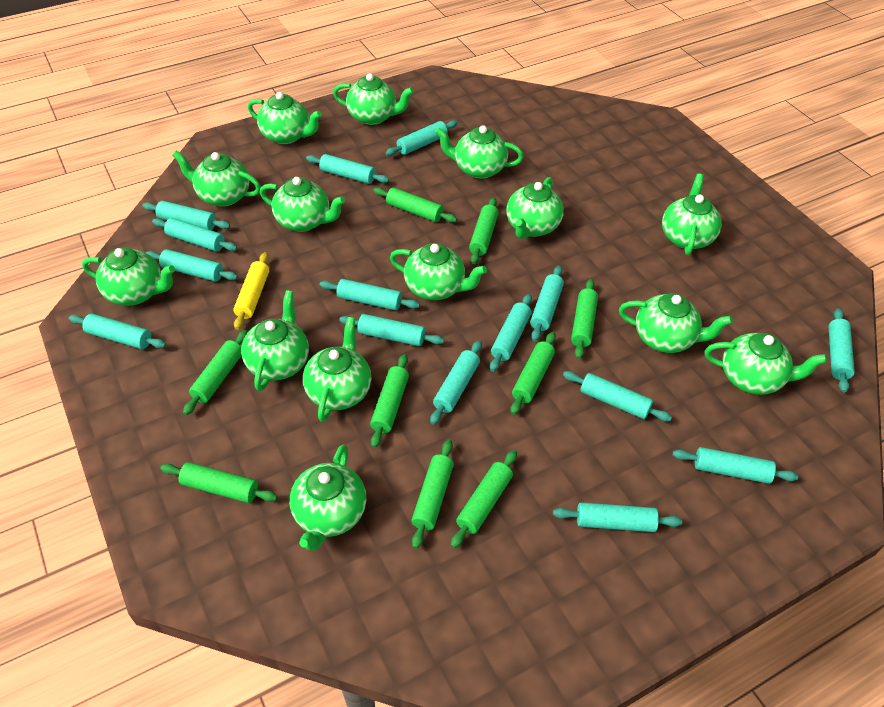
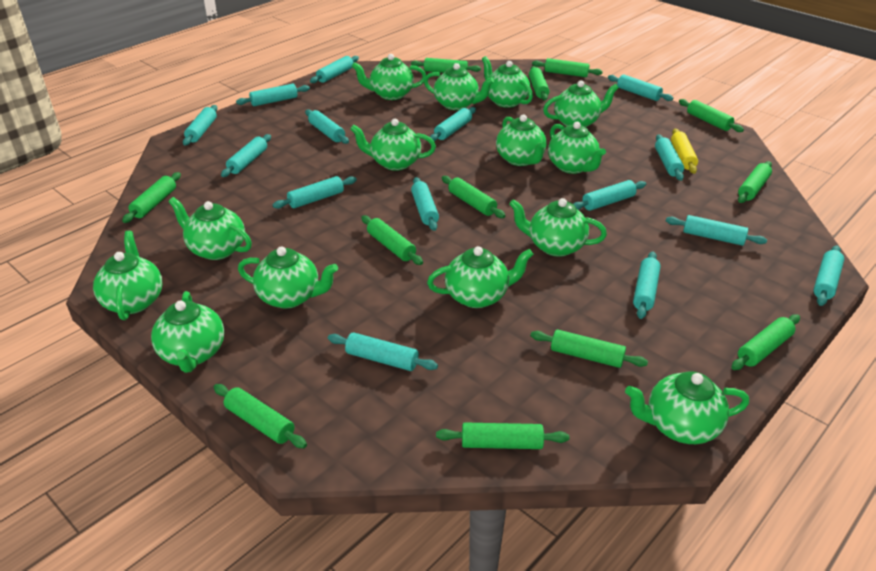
green rolling pin: [160,462,278,503] [183,330,248,415] [370,354,409,448] [373,187,457,223] [411,440,454,549] [451,450,517,549] [469,198,499,264] [510,332,556,415] [571,279,598,359] = 9 -> [122,172,181,223] [214,384,307,448] [361,215,423,265] [411,58,481,73] [436,422,569,449] [442,176,506,218] [529,66,549,100] [530,329,648,368] [532,58,603,77] [679,99,744,132] [731,314,800,370] [738,161,772,203] = 12

